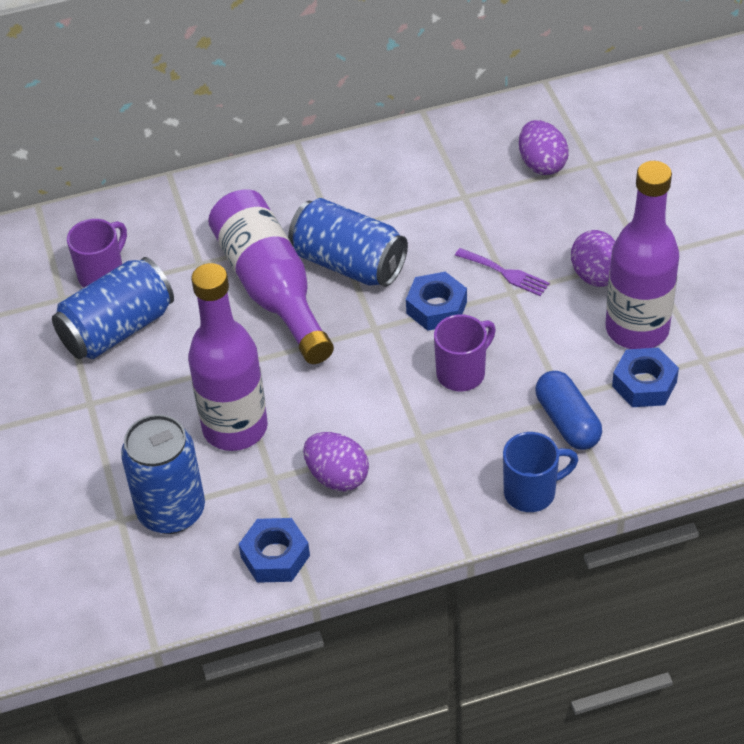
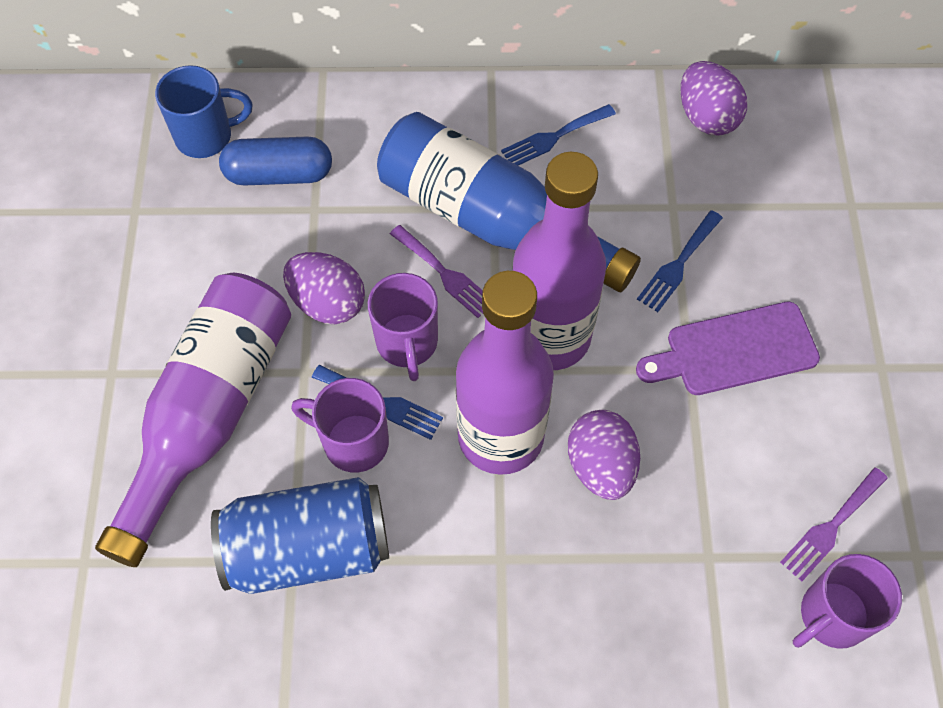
blue bottle: none = 0 -> [377,112,641,292] = 1
blue can: [52,257,174,359] [121,415,205,534] [288,198,408,287] = 3 -> [211,477,389,594] = 1
blue fork: none = 0 -> [312,365,443,440] [501,104,616,165] [637,210,723,312] = 3
blue nut: [239,518,310,583] [406,272,467,331] [612,348,679,407] = 3 -> none = 0
purple cutting board: none = 0 -> [636,301,820,395] = 1
purple fork: [455,248,550,296] = 1 -> [390,225,483,318] [780,467,888,581] = 2
purple mug: [67,219,127,288] [434,314,496,391] = 2 -> [291,378,389,473] [368,273,438,381] [793,554,902,649] = 3

